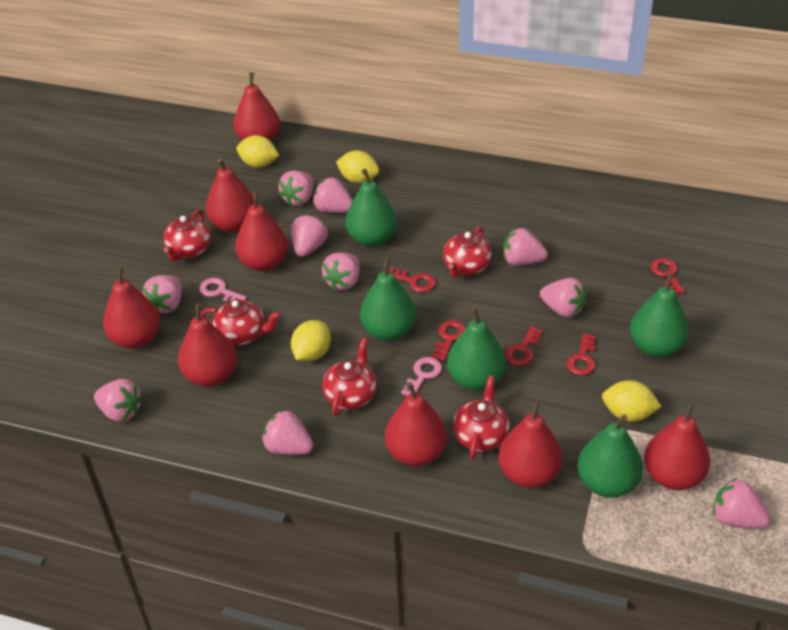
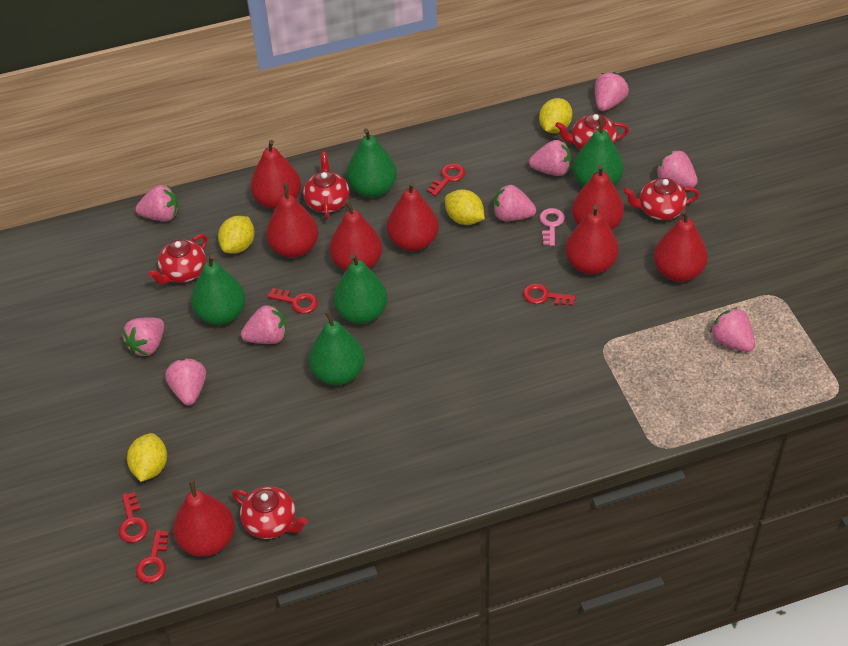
pink key: [200,278,247,302] [401,357,442,396] = 2 -> [539,208,565,246] = 1
pink strawberry: [94,379,143,422] [142,275,182,314] [262,409,313,455] [278,171,314,206] [291,214,328,257] [313,178,353,213] [322,252,360,291] [503,228,548,266] [540,278,586,318] [713,478,770,529] = 10 -> [122,318,164,356] [135,185,178,221] [165,358,206,405] [241,304,286,344] [493,185,536,221] [529,140,571,176] [595,72,629,111] [656,149,698,188] [710,307,755,352] = 9

